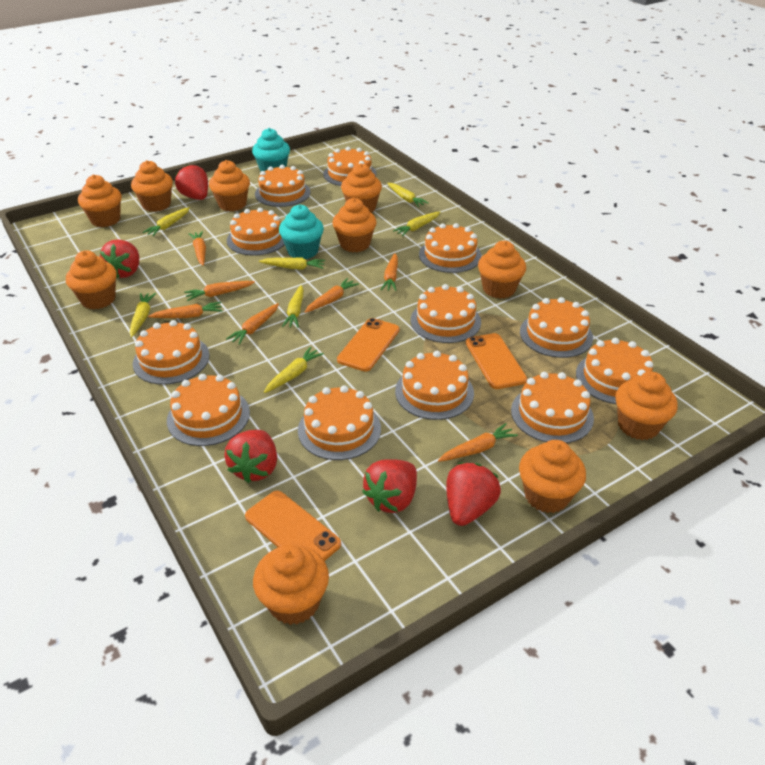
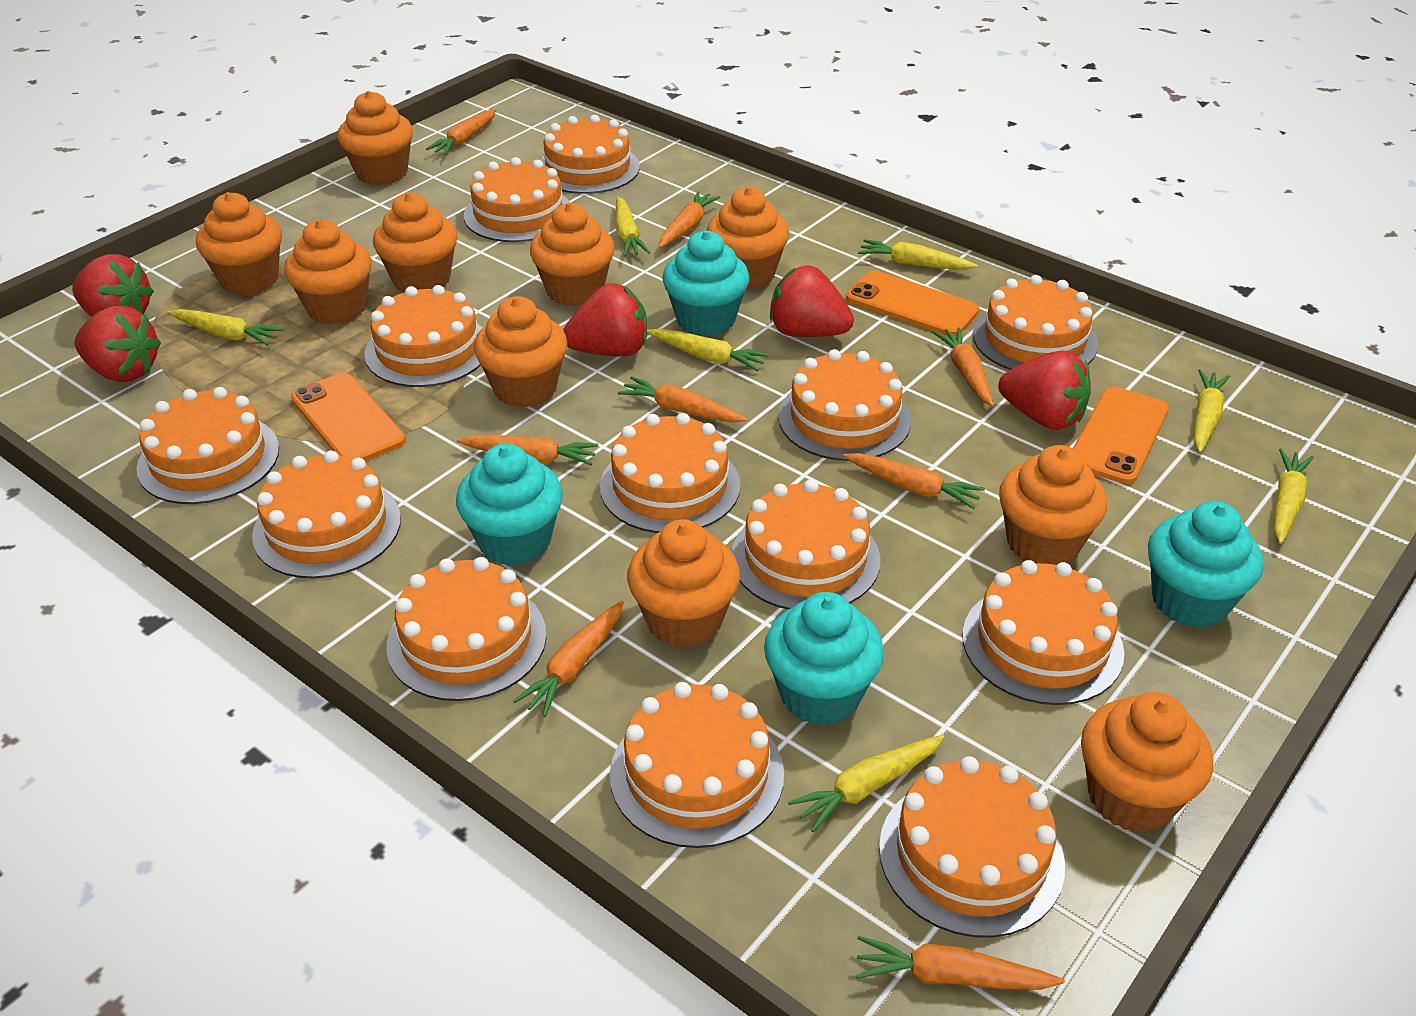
orange cake: [133,320,210,385] [167,374,250,446] [227,208,285,255] [255,165,310,207] [298,385,381,460] [323,147,376,186] [395,351,474,420] [411,284,481,343] [419,223,482,273] [511,372,594,443] [520,297,593,358] [576,338,653,404] = 12 -> [136,387,279,504] [252,450,401,579] [364,285,483,387] [386,557,547,701] [464,157,570,242] [540,115,640,194] [600,413,741,533] [610,682,784,848] [732,479,881,609] [778,349,911,461] [879,756,1065,938] [962,560,1124,705] [973,275,1098,370] = 13
orange carrot: [148,302,223,318] [184,281,255,301] [188,231,206,266] [226,303,279,345] [305,278,359,313] [381,253,398,291] [438,423,518,462] = 7 -> [426,109,496,155] [457,435,598,465] [513,600,624,717] [618,376,748,422] [659,191,721,248] [843,453,985,509] [856,936,1065,990] [932,327,994,407] = 8
turquoise cupcake: [252,128,290,172] [279,204,324,259] = 2 -> [456,443,563,566] [662,231,750,336] [764,592,884,725] [1148,501,1263,628] = 4

